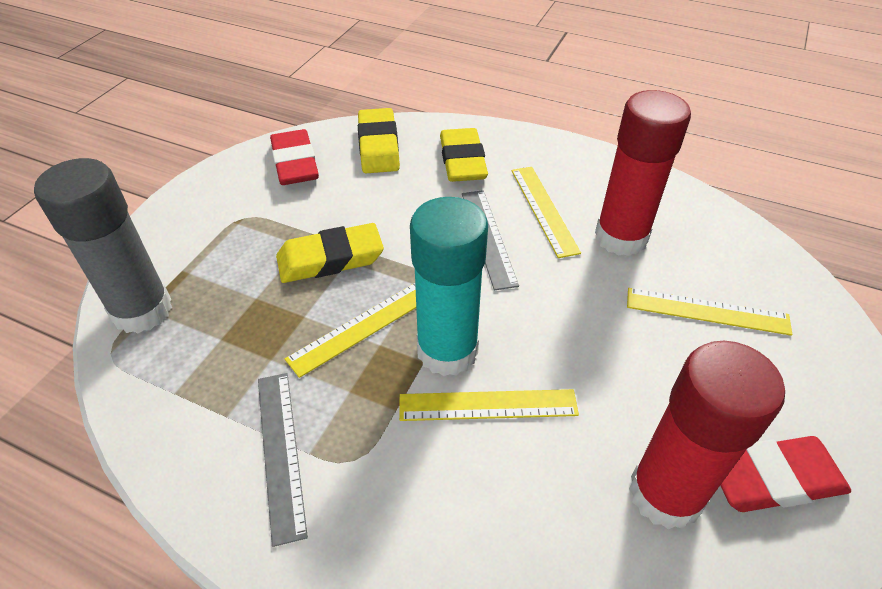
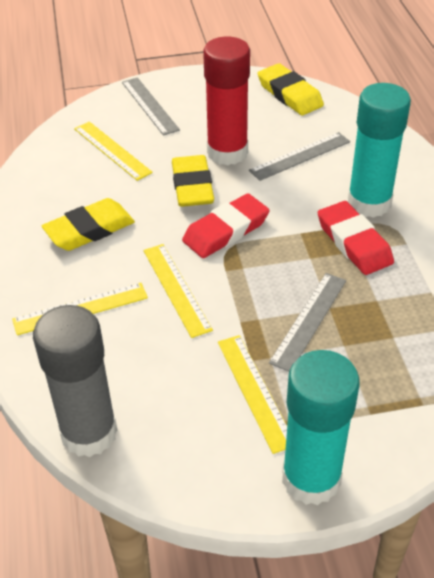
grey ruler: [258,373,308,547] [462,190,519,290] = 2 -> [122,77,180,136] [249,132,350,181] [269,273,346,372] = 3
red glue stick: [595,90,691,256] [629,341,785,529] = 2 -> [203,37,250,166] = 1
turquoise glue stick: [410,197,488,376] = 1 -> [282,350,360,505] [348,83,411,218] = 2

